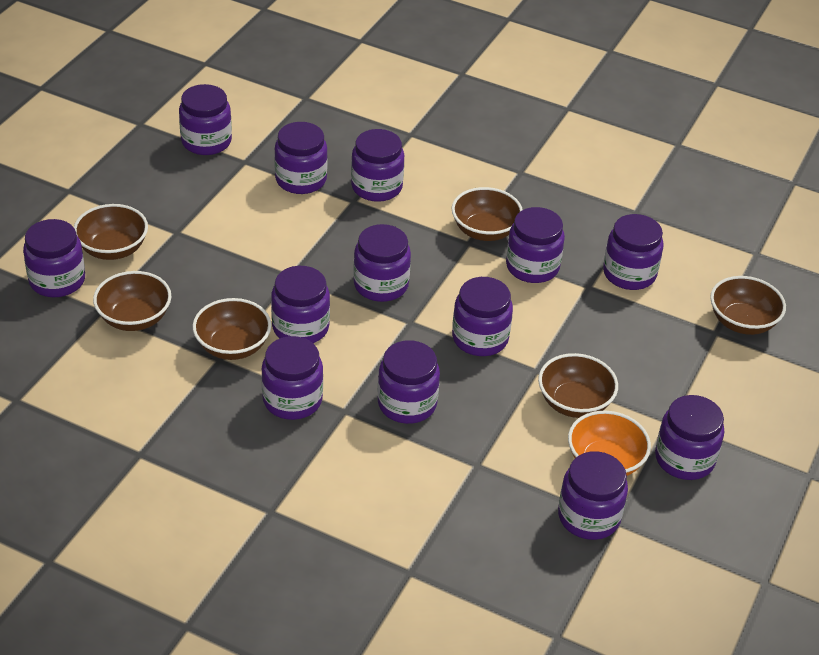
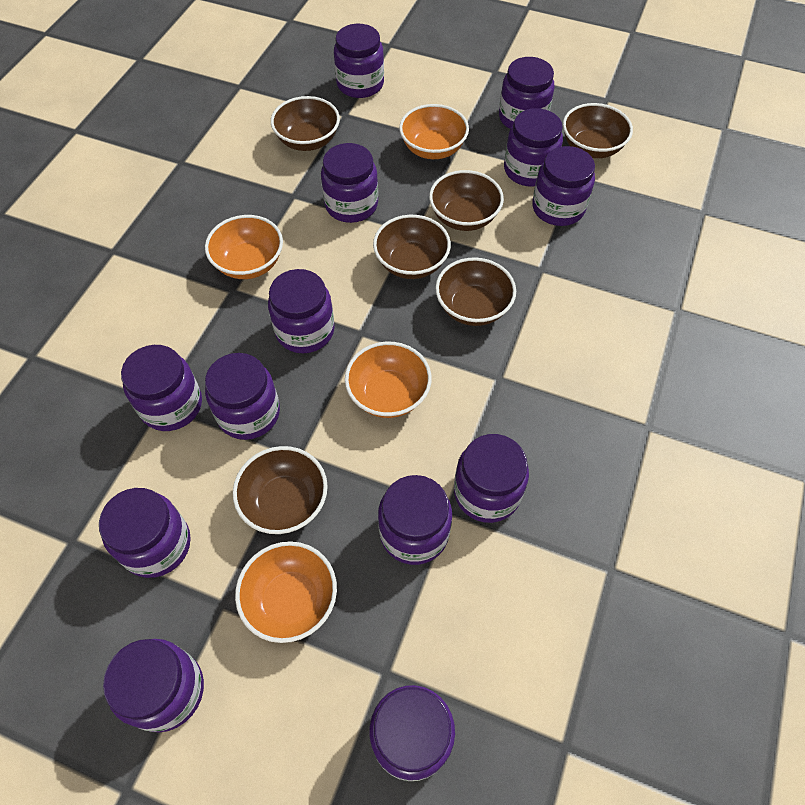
orange bowl: [568,411,651,476] = 1 -> [205,215,283,279] [235,541,337,643] [345,342,432,418] [399,104,469,159] = 4

